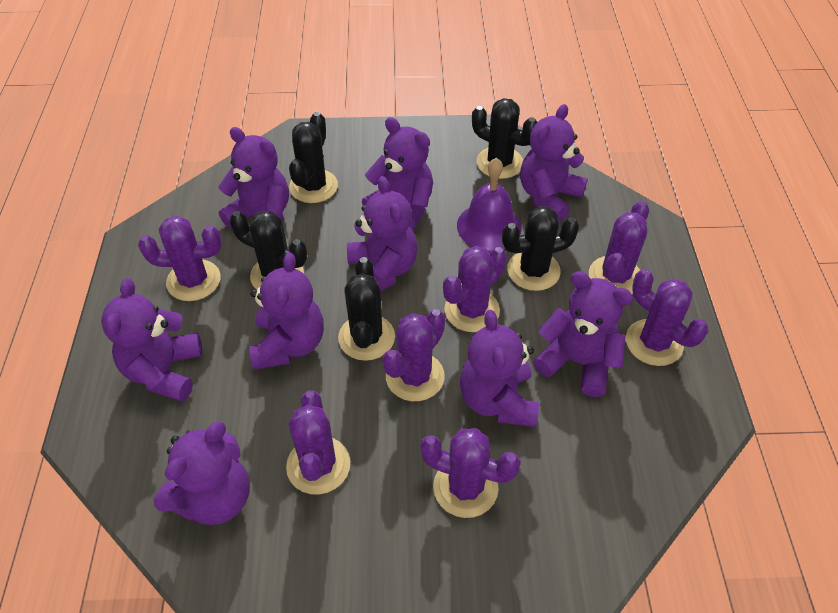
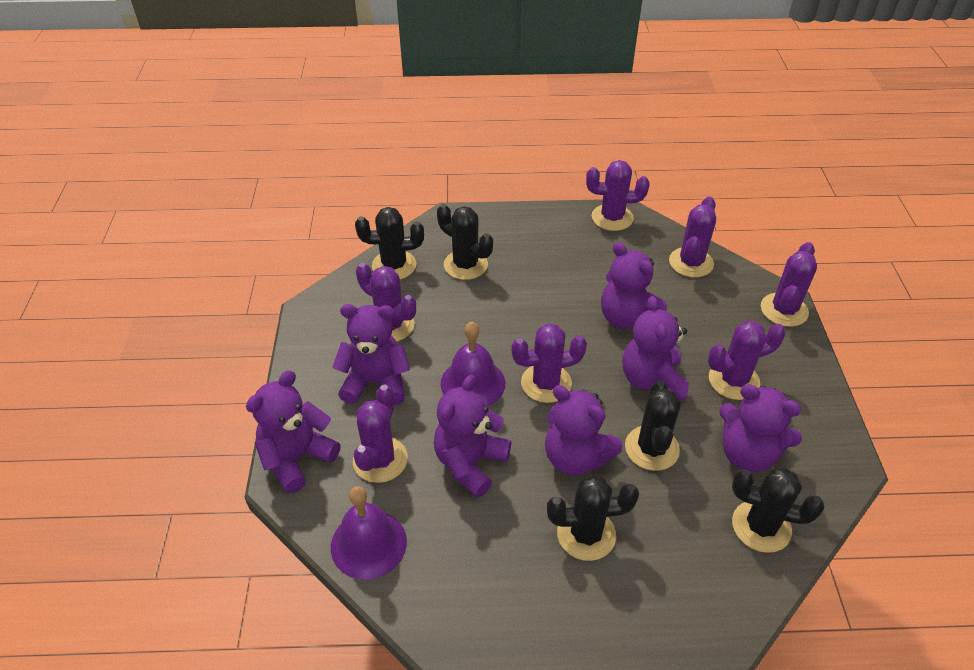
purple bell: [457,158,522,251] = 1 -> [331,486,407,580] [441,322,505,407] = 2
purple teddy bear: [101,278,202,402] [154,422,250,525] [218,127,289,228] [249,252,324,370] [347,176,418,291] [362,117,433,231] [460,310,539,427] [520,104,588,222] [533,271,633,397] = 9 -> [246,370,341,493] [332,304,410,405] [434,375,511,498] [545,385,622,476] [601,242,667,329] [623,296,689,401] [719,384,802,472] = 7

